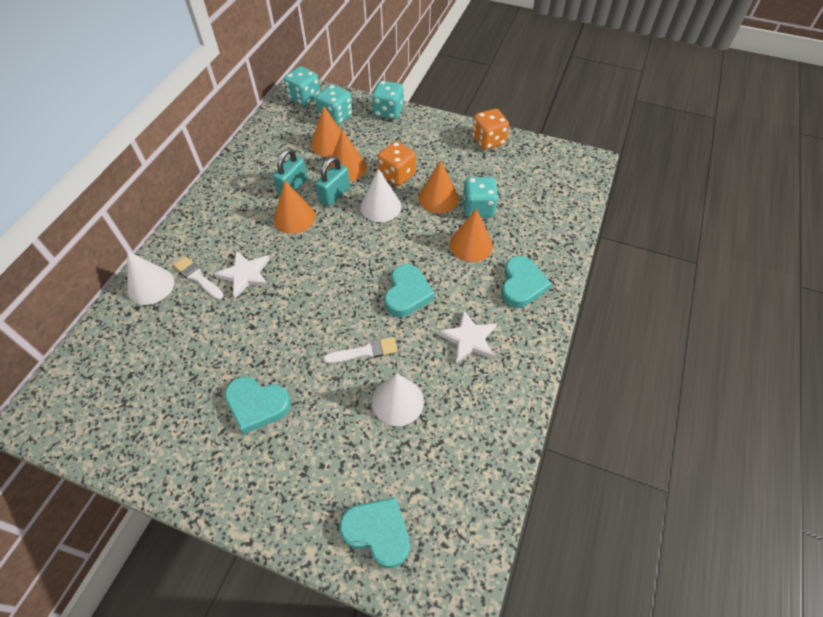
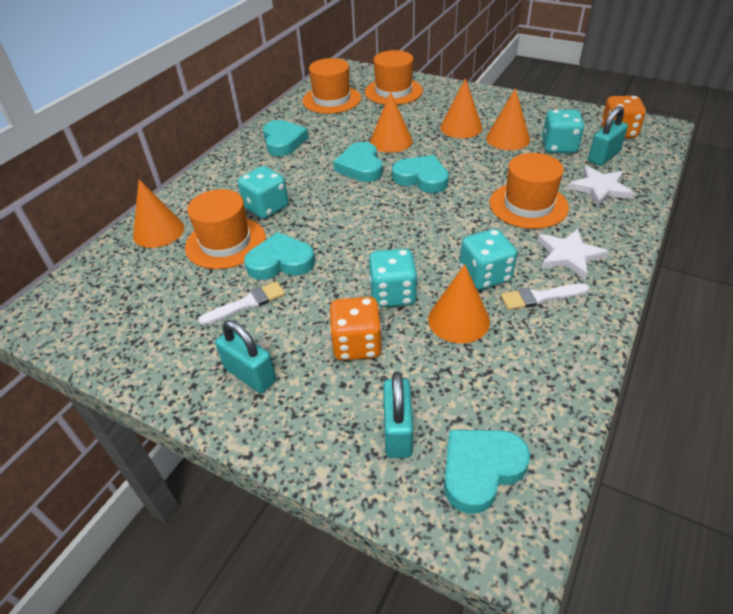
orange hat: none = 0 -> [185,189,266,269] [302,58,361,114] [365,50,423,105] [490,153,569,229] = 4
turquoise heart: [225,377,291,434] [340,497,410,568] [384,264,435,317] [501,256,551,308] = 4 -> [244,232,315,280] [263,120,308,156] [333,142,383,182] [392,155,449,193] [444,430,530,514] = 5
turquoise padlock: [273,148,307,195] [316,156,350,206] = 2 -> [215,320,276,393] [383,372,413,458] [588,106,628,166] = 3
white cone: [127,251,174,305] [360,169,401,222] [372,373,424,426] = 3 -> none = 0

